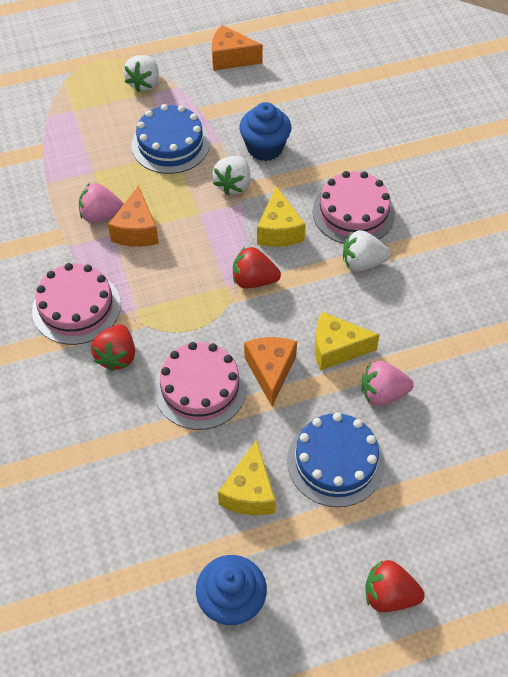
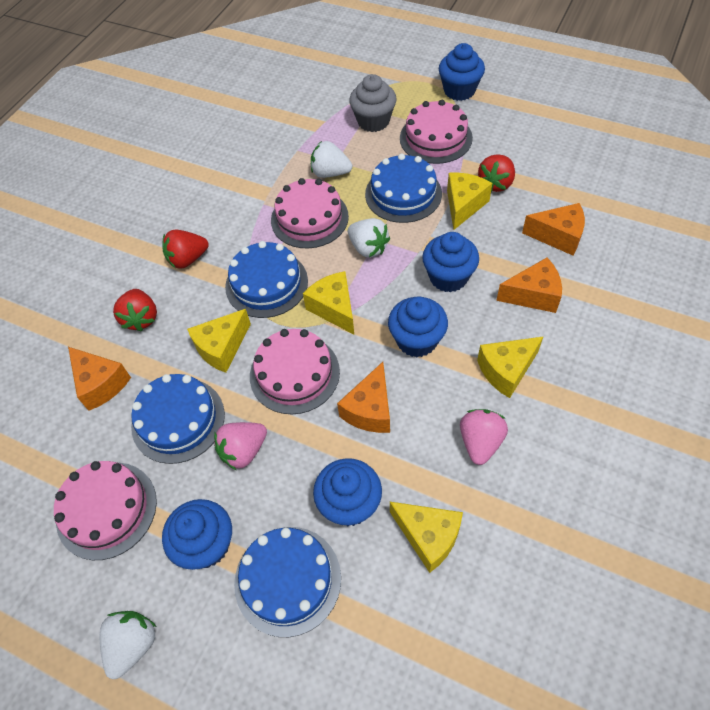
blue cake: [131,104,210,174] [287,413,385,507] = 2 -> [131,374,225,464] [225,241,308,318] [234,527,341,637] [365,153,442,223] = 4
blue cupcake: [196,555,267,625] [239,102,291,161] = 2 -> [162,499,232,570] [313,458,382,526] [388,297,448,357] [422,232,479,292] [439,43,485,101] = 5
grey cupcake: none = 0 -> [349,74,397,132] = 1
orange cheese: [108,186,159,247] [212,25,263,71] [244,337,297,406] = 3 -> [68,347,131,411] [337,362,390,433] [496,258,562,313] [522,203,585,256] = 4
pink cake: [32,263,121,345] [154,342,247,430] [313,171,395,244] = 3 -> [54,461,157,560] [250,329,340,414] [271,178,349,248] [400,100,473,164] = 4
yellow cheese: [218,440,276,515] [257,186,306,247] [315,312,380,371] = 3 -> [187,309,251,373] [303,271,354,334] [390,502,463,573] [447,173,492,230] [477,336,544,398] = 5

